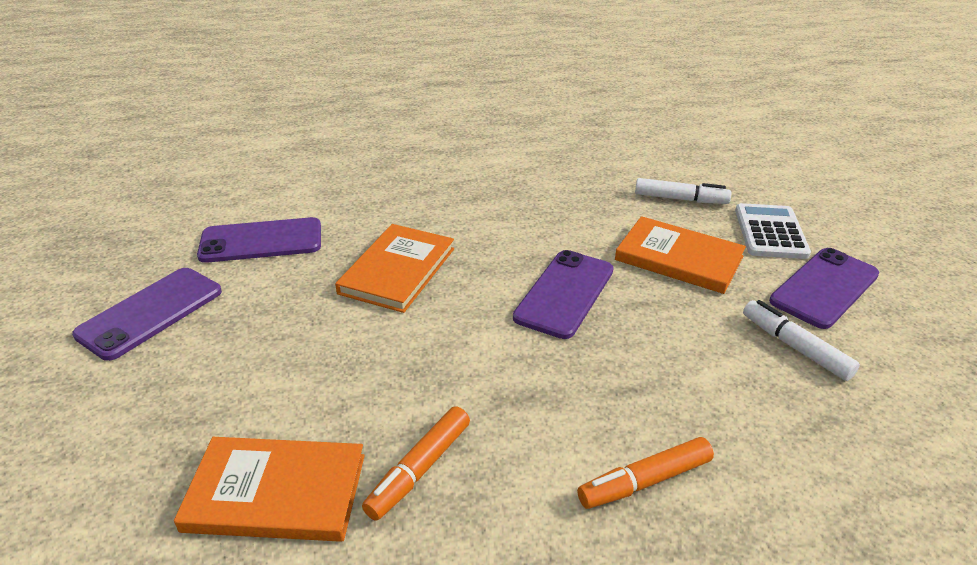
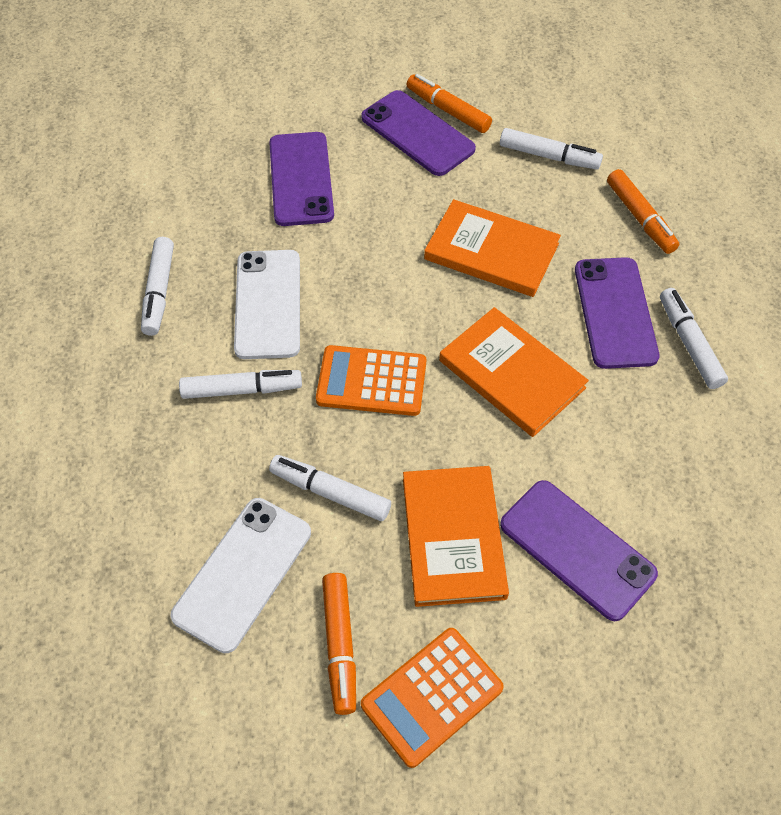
orange calculator: none = 0 -> [316,345,426,416] [361,628,504,768] = 2
orange marker: [362,406,470,521] [577,437,714,509] = 2 -> [322,573,356,715] [406,74,492,133] [607,169,679,254] = 3
white calculator: [735,203,811,259] = 1 -> none = 0
white marker: [635,178,732,204] [743,300,860,381] = 2 -> [141,237,174,336] [179,370,302,399] [269,455,391,521] [500,128,603,170] [660,288,728,389] = 5
white phone: none = 0 -> [171,498,311,653] [234,250,300,359] = 2

